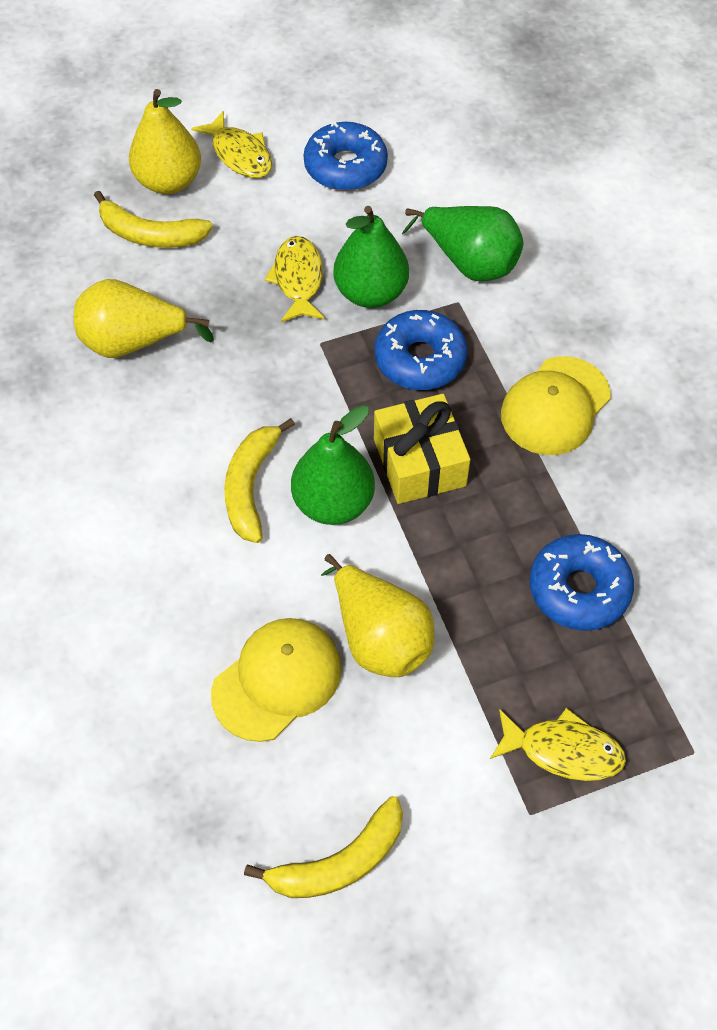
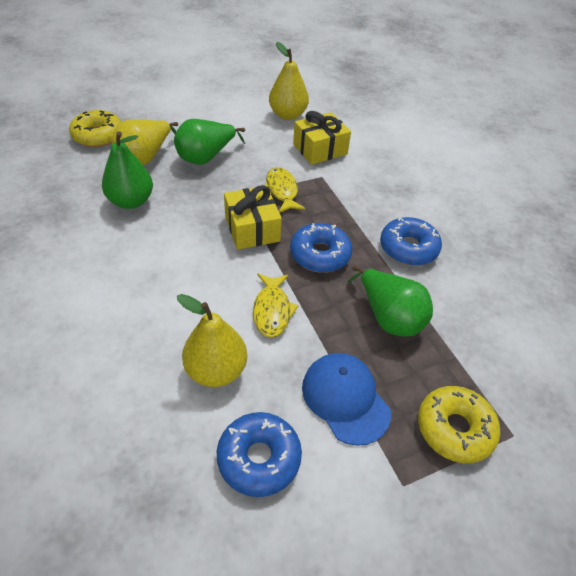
blue cap: none = 0 -> [302,353,391,446] = 1
yellow banana: [94,191,213,248] [224,418,295,543] [244,796,403,898] = 3 -> none = 0
yellow cap: [211,618,342,742] [501,356,611,455] = 2 -> none = 0
yellow donut: none = 0 -> [69,110,121,147] [418,386,500,463] = 2
yellow fish: [191,111,272,178] [264,236,325,322] [490,708,626,781] = 3 -> [253,274,299,338] [265,167,305,213] = 2
yellow gift: [374,394,470,504] = 1 -> [224,185,282,250] [293,111,351,165] = 2

